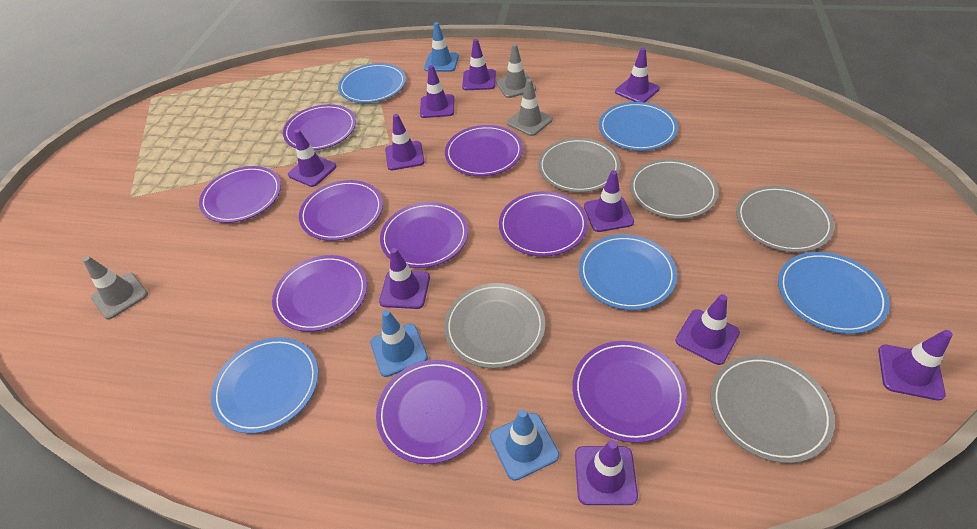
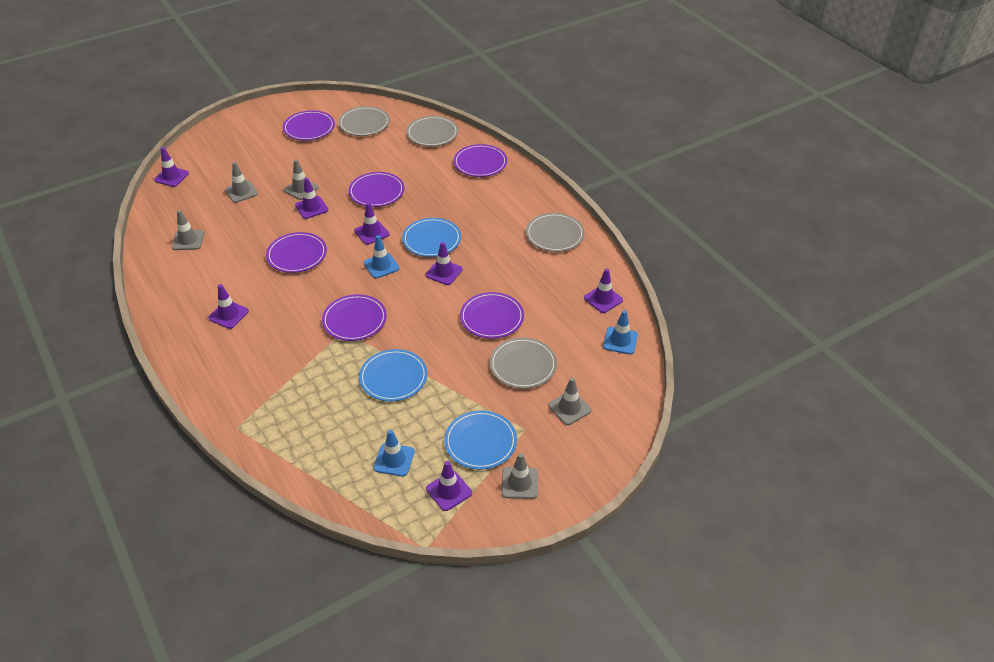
blue plate: [211,337,318,433] [338,63,406,103] [579,235,677,310] [599,102,678,151] [778,252,890,334] = 5 -> [359,349,427,401] [402,218,461,257] [445,410,517,470] = 3
grey plate: [444,283,545,368] [538,138,620,193] [630,159,719,219] [710,355,835,463] [736,186,835,252] = 5 -> [338,106,390,136] [407,116,458,146] [490,338,557,389] [526,213,585,252] = 4
grey traffic cone: [83,256,148,320] [496,44,536,98] [507,79,553,136] = 3 -> [172,210,204,250] [225,162,258,203] [284,159,319,200] [502,453,538,499] [548,377,591,425] = 5
purple plate: [199,166,281,223] [272,255,367,332] [283,104,356,150] [299,180,383,241] [376,360,488,464] [380,202,468,268] [445,125,523,176] [499,191,588,256] [572,341,687,443] = 9 -> [266,232,327,273] [283,110,335,141] [322,294,387,341] [348,172,404,207] [454,144,507,177] [460,292,524,339] = 6
purple traffic cone: [288,129,336,187] [379,248,430,309] [385,114,425,170] [420,65,454,118] [462,39,496,90] [575,440,638,505] [584,170,634,232] [615,48,660,102] [676,294,740,365] [878,330,953,401] = 10 -> [154,147,189,187] [208,284,249,329] [295,178,328,219] [354,203,389,245] [426,242,463,285] [426,461,472,511] [584,269,623,313] = 7

